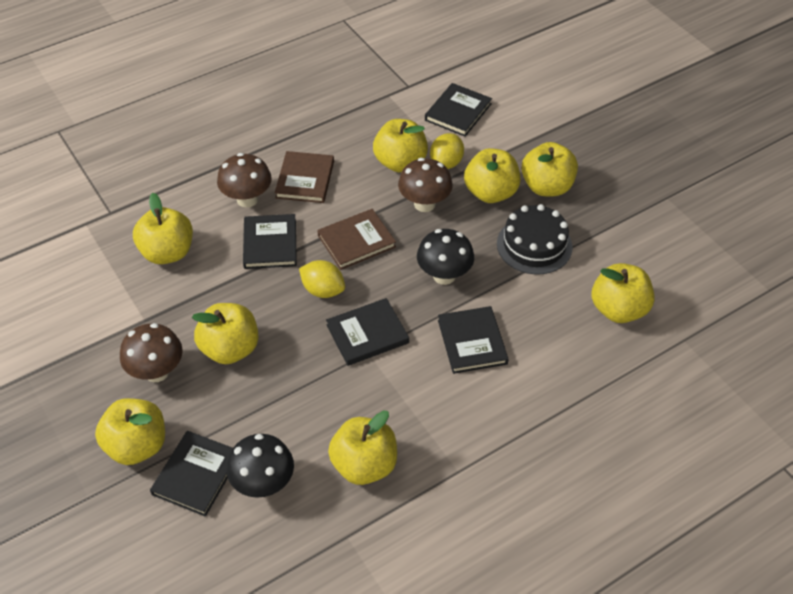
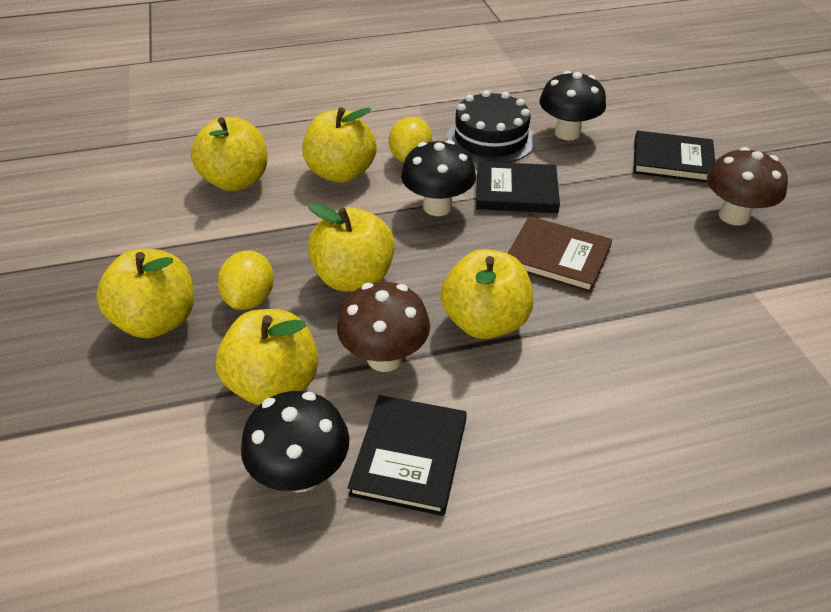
black book: [150,431,233,517] [243,214,297,269] [326,298,409,366] [425,83,492,137] [438,306,508,374] = 5 -> [348,395,467,516] [476,162,560,213] [634,131,715,183] = 3
black mushroom: [227,434,294,498] [417,229,474,285] = 2 -> [241,391,350,492] [401,140,476,216] [539,71,606,140] = 3
brown book: [275,151,334,203] [317,209,396,270] = 2 -> [507,216,612,293] = 1
brown mushroom: [120,323,183,382] [217,153,272,207] [398,158,453,212] = 3 -> [337,282,430,372] [707,147,788,226] = 2
yellow apple: [95,398,165,465] [133,193,193,264] [192,303,259,364] [328,410,397,485] [373,119,428,172] [464,148,520,203] [521,142,578,196] [591,263,655,323] = 8 -> [96,249,194,338] [191,117,268,191] [216,309,319,405] [302,107,377,183] [308,203,395,292] [440,249,533,339] = 6

